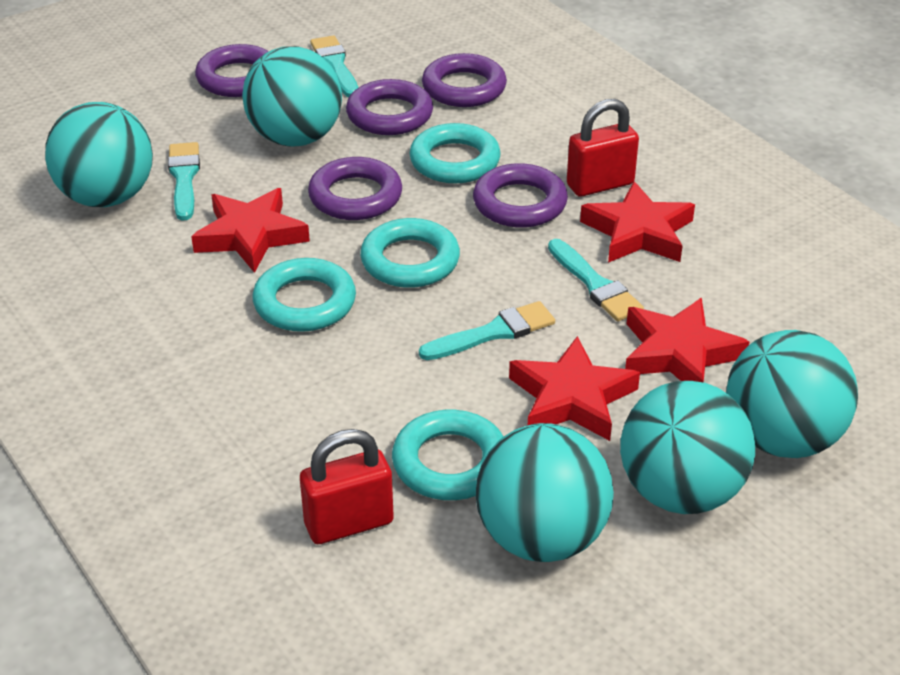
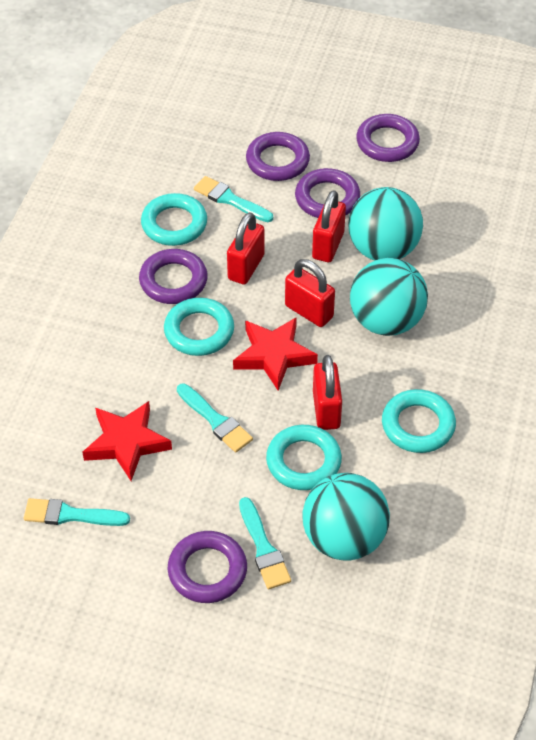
red padlock: [300,429,394,544] [567,99,639,197] = 2 -> [227,212,265,285] [285,259,335,327] [312,190,346,262] [313,355,342,430] = 4
red star: [191,188,310,273] [509,336,640,441] [580,181,695,263] [625,298,749,382] = 4 -> [82,401,172,481] [233,317,318,390] = 2
turquoise ball: [45,102,153,207] [242,46,342,147] [475,423,614,562] [620,381,755,514] [726,330,858,458] = 5 -> [303,473,390,561] [348,187,423,260] [350,258,428,336] = 3

